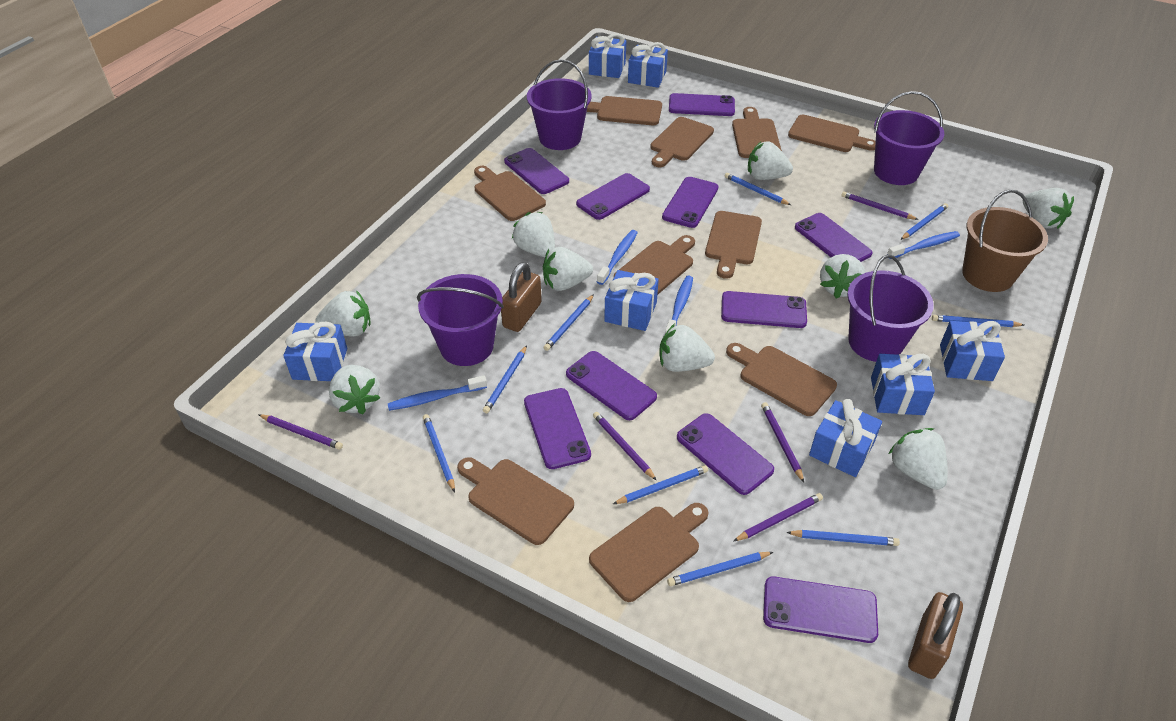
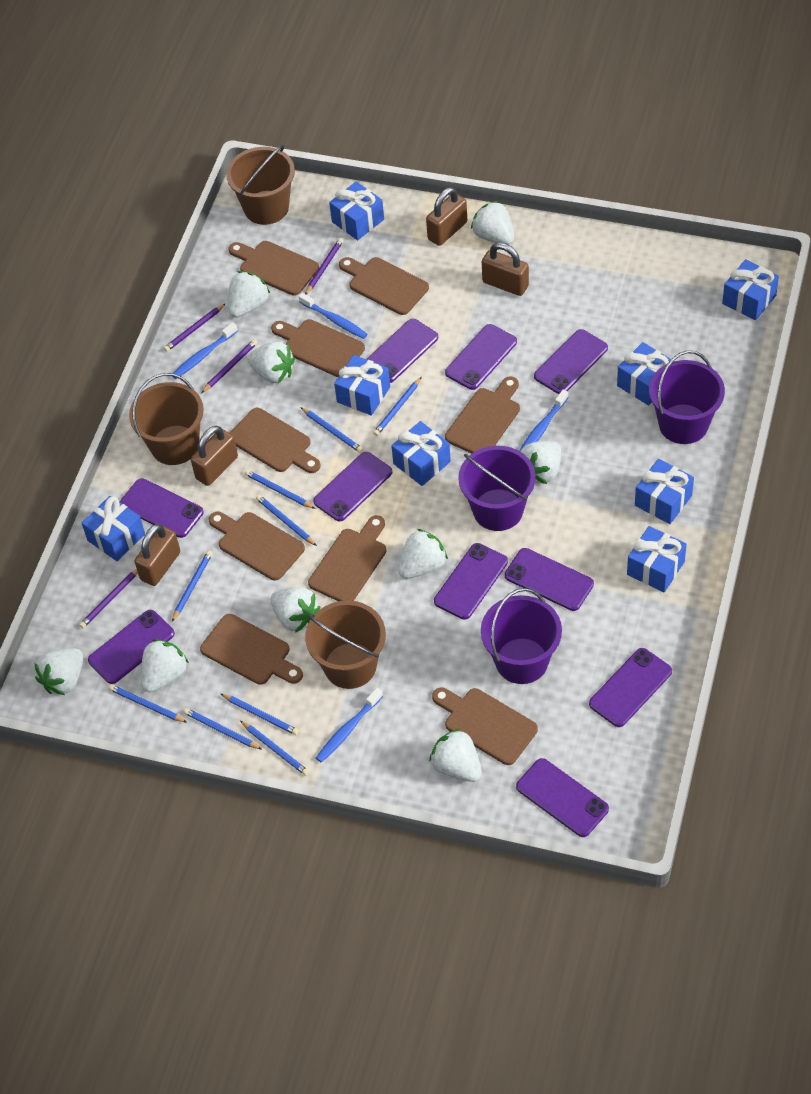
blue gift: [283,322,347,381] [589,33,626,78] [604,270,659,331] [628,42,668,88] [809,399,882,477] [871,354,935,415] [940,321,1005,381] = 7 -> [82,496,145,561] [329,182,384,240] [334,355,390,416] [391,421,451,486] [617,342,674,406] [627,526,687,592] [635,459,694,524] [722,259,779,320] = 8
brown bucket: [962,189,1048,292] = 1 -> [129,373,204,465] [226,145,295,225] [305,601,386,689] = 3
brown cutting board: [457,457,574,545] [474,166,546,221] [587,96,662,125] [589,503,709,602] [614,235,695,295] [650,117,714,167] [705,211,762,279] [726,343,837,416] [732,107,782,158] [788,115,876,152] = 10 -> [200,614,303,685] [209,512,305,581] [229,241,319,296] [229,408,321,473] [271,319,365,377] [308,515,386,601] [339,257,429,315] [432,688,538,765] [445,376,520,454] = 9
brown padlock: [501,262,542,332] [908,592,963,679] = 2 -> [135,524,180,586] [191,426,238,486] [426,187,467,246] [482,243,529,296] = 4
purple bucket: [417,274,504,366] [527,59,592,150] [847,254,934,362] [874,91,944,185] = 4 -> [458,446,536,531] [481,588,562,684] [649,350,725,444] = 3
purple pencil: [258,414,343,450] [593,412,657,481] [734,493,823,541] [761,402,804,482] [841,191,919,220] = 5 -> [79,569,138,628] [164,303,226,352] [201,339,258,393] [305,238,344,294] = 4

